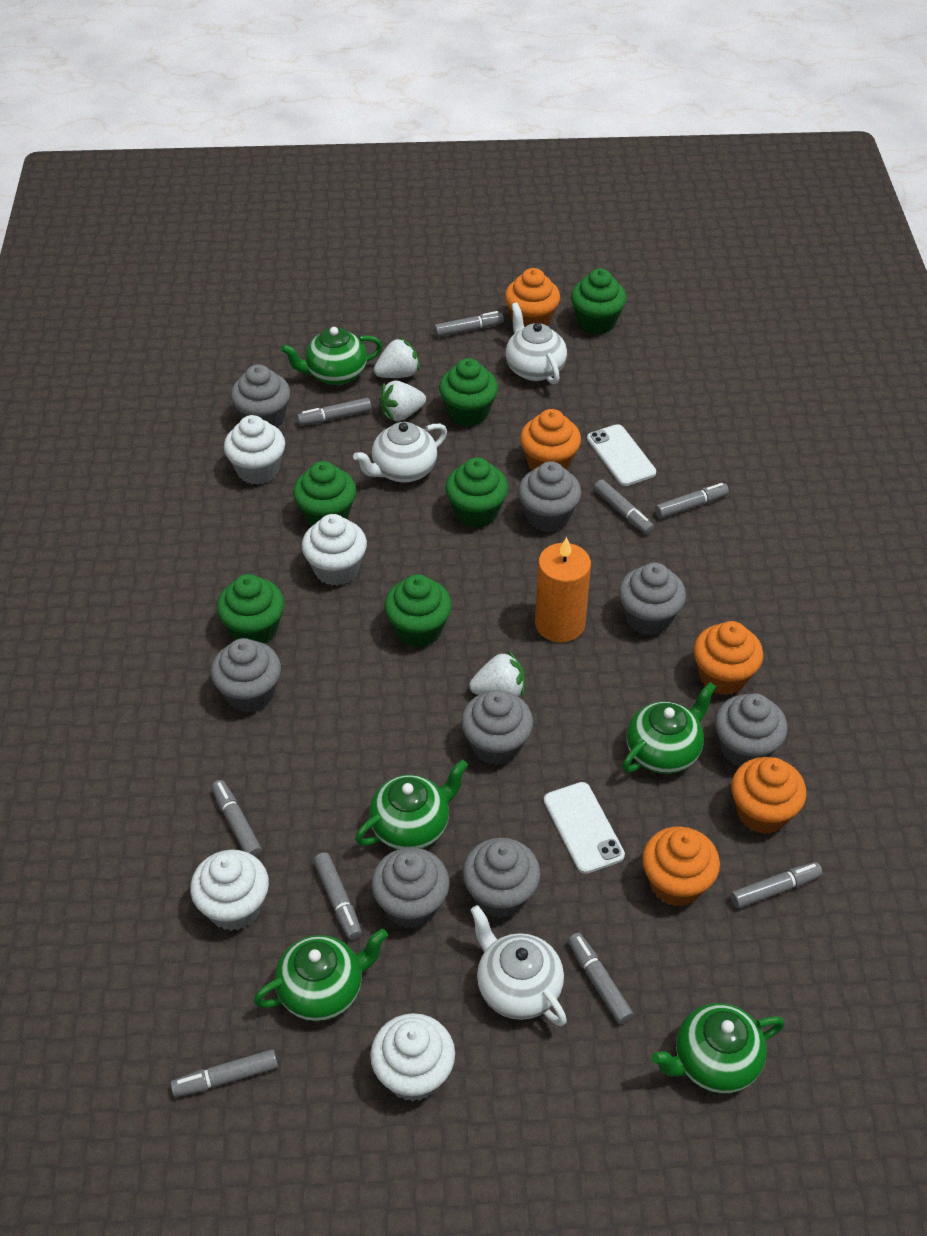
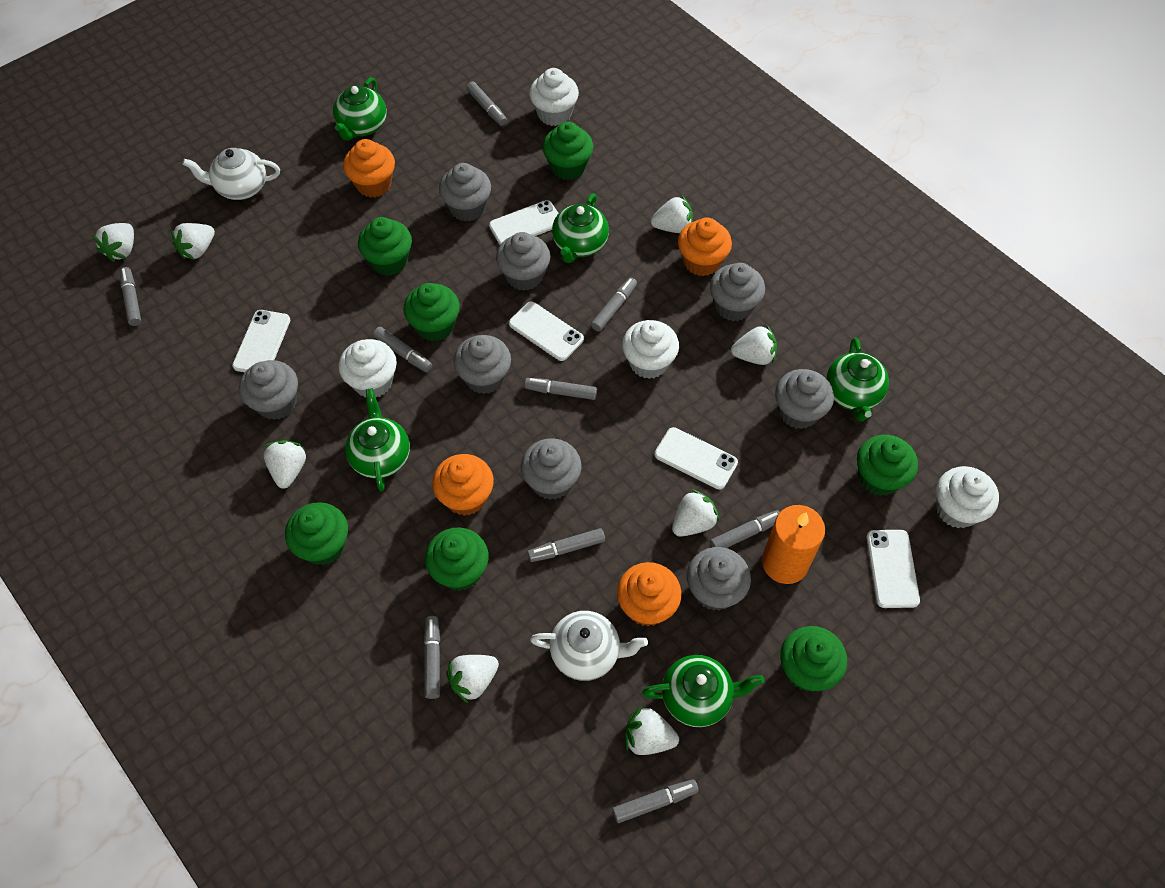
green cupcake: [217,574,284,644] [293,461,356,526] [384,574,452,647] [439,358,498,426] [445,457,508,528] [571,269,626,335] = 6 -> [285,502,348,565] [358,217,412,276] [403,283,460,341] [425,527,489,591] [542,122,593,180] [780,626,847,691] [857,435,918,496] = 7
orange cupcake: [505,268,560,328] [520,409,581,471] [642,826,720,907] [694,621,763,695] [731,757,806,834] = 5 -> [343,139,395,198] [432,454,494,516] [617,562,681,626] [678,217,732,276] = 4
white phone: [544,782,625,874] [587,424,656,486] = 2 -> [232,310,290,372] [489,200,559,245] [509,302,584,361] [655,427,738,490] [867,530,920,608] = 5
white strawberry: [374,337,420,378] [379,381,426,421] [469,650,525,698] = 3 -> [92,223,134,262] [171,223,215,260] [264,440,307,489] [446,655,499,704] [625,706,679,755] [651,195,693,233] [672,489,719,537] [731,324,777,365] = 8
white teapot: [353,422,447,483] [470,905,567,1026] [506,302,567,385] = 3 -> [182,148,280,200] [530,611,648,681] = 2

